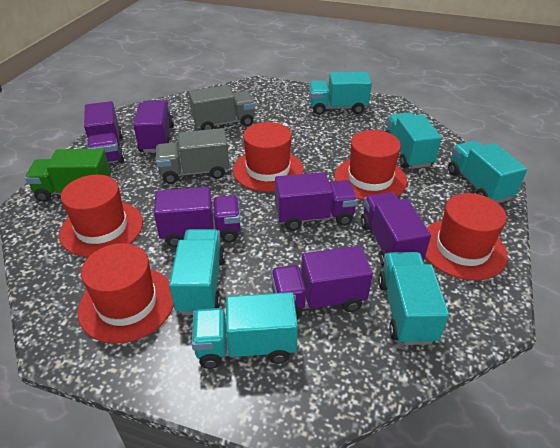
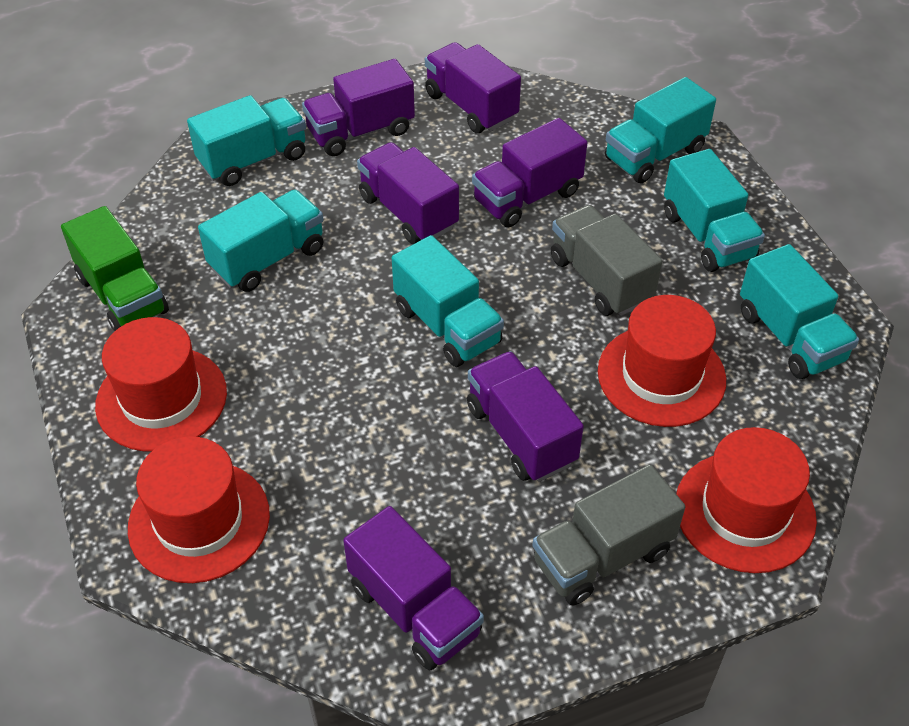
red hat: [59,175,143,257] [78,243,174,344] [233,122,303,192] [334,130,407,200] [425,193,508,280] = 5 -> [95,317,227,452] [128,436,270,583] [598,295,726,427] [676,427,817,573] = 4

